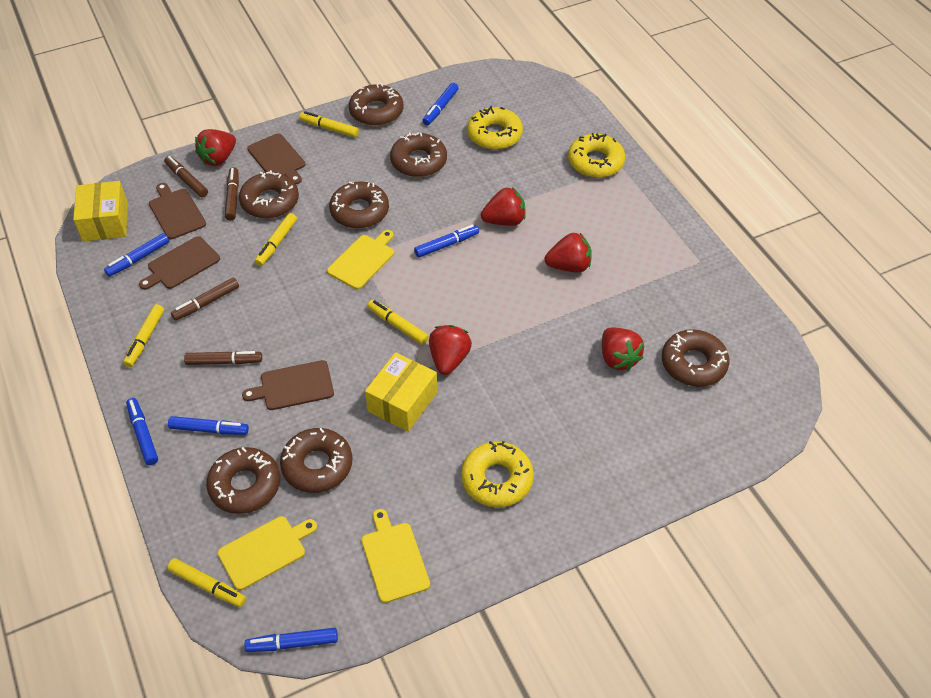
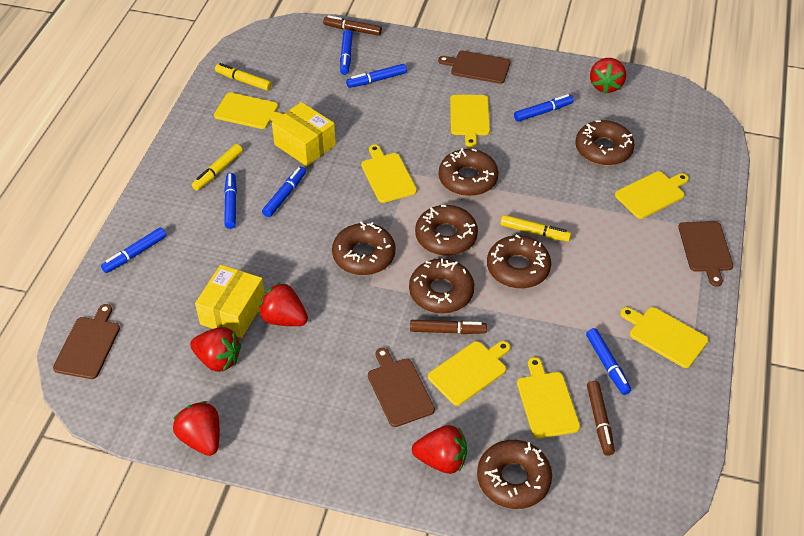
blue marker: [104,233,169,277] [126,398,158,465] [168,416,249,435] [244,628,338,652] [414,225,479,258] [422,83,459,125] = 6 -> [101,228,166,273] [224,173,237,229] [262,167,306,217] [340,30,353,75] [346,64,407,88] [514,94,574,122] [586,328,631,395] = 7
brown marker: [164,156,208,197] [171,278,239,321] [184,351,262,365] [225,167,239,221] = 4 -> [323,15,382,36] [410,320,487,334] [587,381,615,456] = 3
yellow cutting board: [218,516,317,590] [327,230,394,289] [361,509,430,603] = 3 -> [214,93,283,129] [361,145,417,203] [428,341,510,406] [450,95,490,148] [517,357,580,439] [615,171,689,219] [620,307,708,368] = 7
yellow donut: [461,441,534,508] [467,106,523,150] [568,133,625,178] = 3 -> none = 0
yellow marker: [123,304,164,367] [167,558,246,607] [255,213,297,266] [299,111,359,137] [368,300,429,345] = 5 -> [192,144,243,190] [215,63,272,91] [500,215,571,242] = 3

